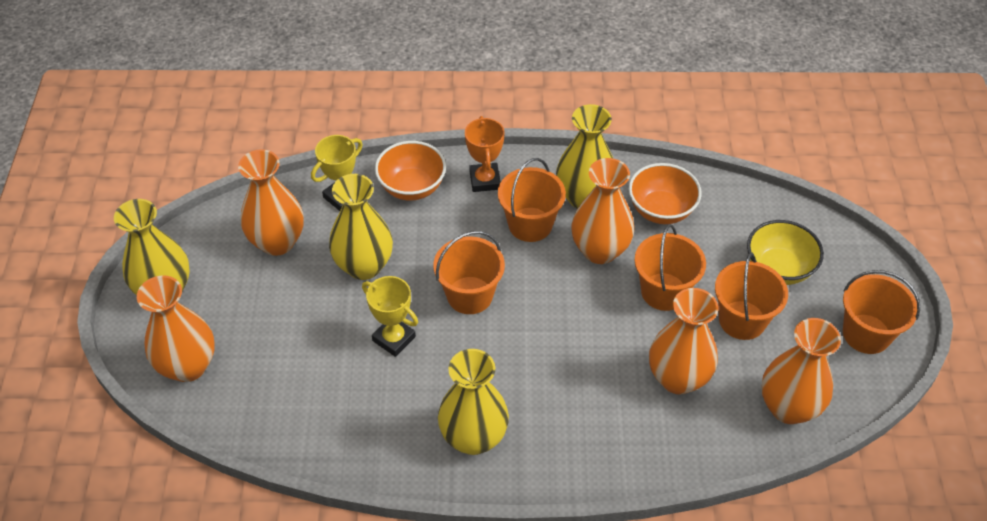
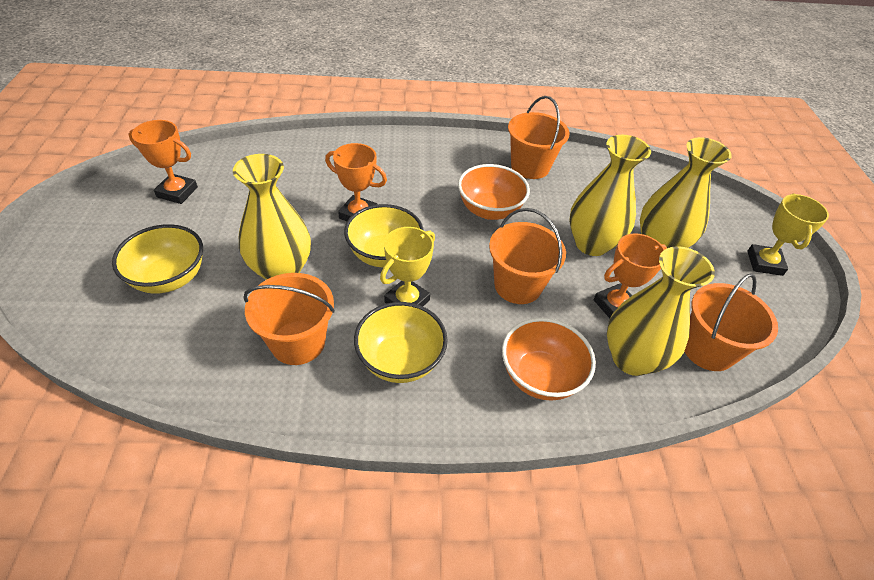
orange bucket: [433,231,505,314] [498,158,566,242] [634,224,706,311] [715,252,788,340] [843,270,920,354] = 5 -> [243,273,335,365] [489,208,566,304] [508,96,570,179] [684,273,778,371] = 4
orange trophy: [465,116,505,192] = 1 -> [129,120,198,204] [325,143,387,221] [594,233,667,318] = 3
orange vase: [137,275,215,382] [238,149,304,256] [572,158,634,264] [649,288,718,394] [761,318,841,424] = 5 -> none = 0
yellow bowl: [747,220,824,285] = 1 -> [112,224,203,294] [344,204,423,267] [354,302,448,383] = 3

